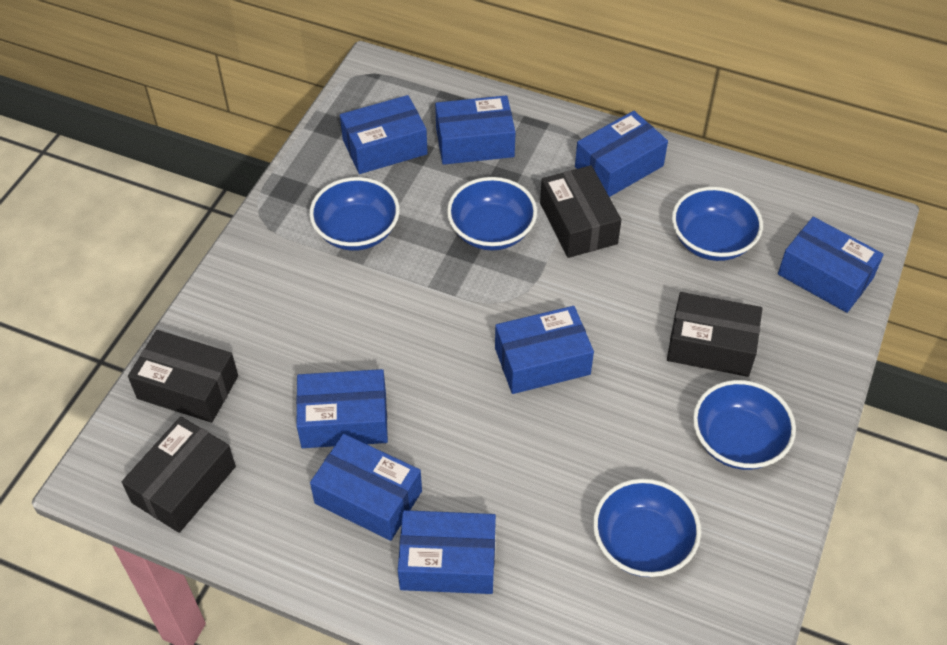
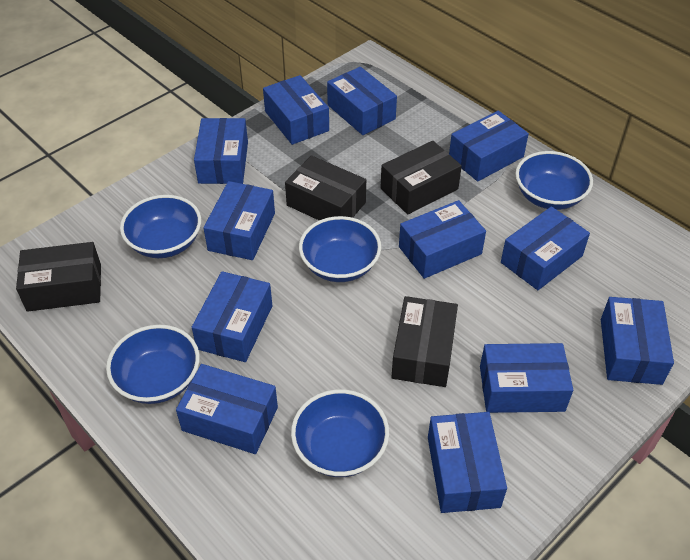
blue box: [296,369,388,448] [310,434,422,541] [340,95,428,174] [398,510,496,594] [435,95,516,165] [495,306,594,394] [575,111,668,197] [778,217,884,313] = 8 -> [176,364,278,454] [192,271,272,362] [194,118,248,184] [203,181,275,260] [263,75,329,145] [327,67,397,135] [399,200,486,279] [428,412,507,513] [449,111,529,182] [480,343,573,413] [501,206,590,290] [601,297,674,385] = 12

